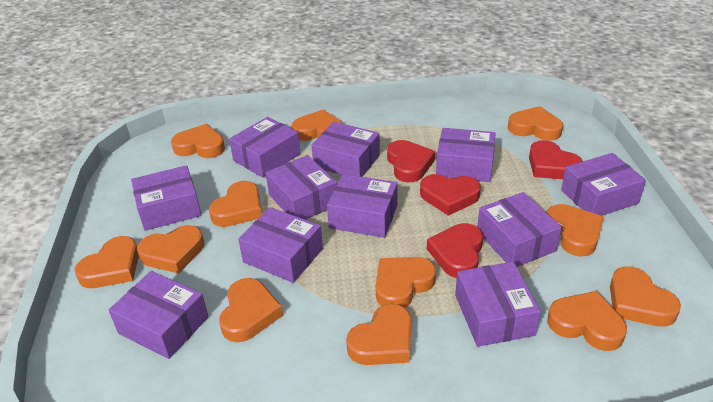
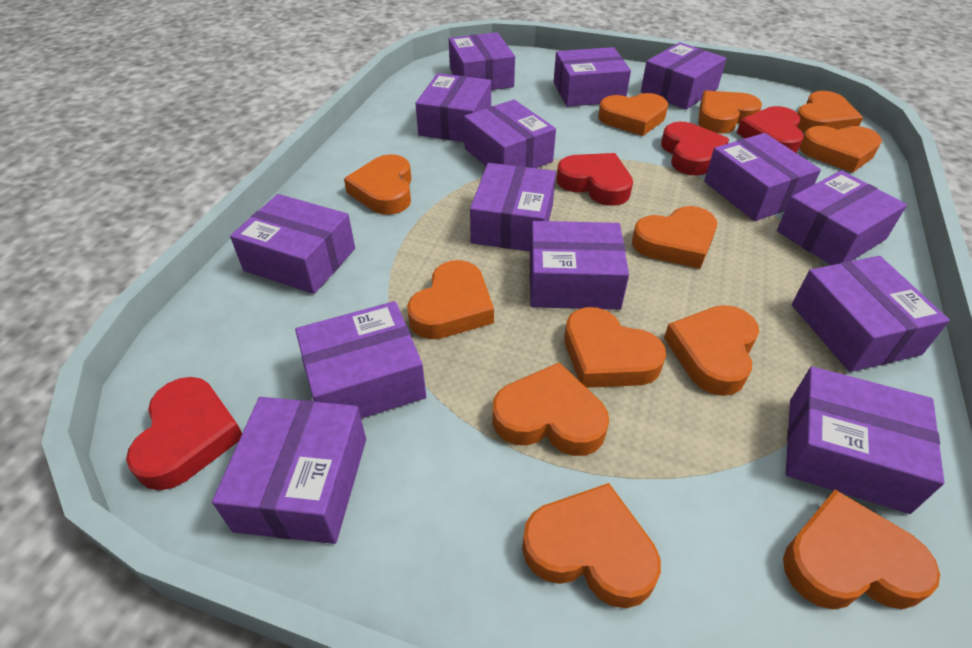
purple box: [109,271,209,359] [131,165,201,231] [229,117,301,178] [238,207,323,283] [266,155,337,220] [311,122,380,177] [327,174,398,238] [436,128,496,182] [455,262,541,347] [477,192,562,267] [561,153,646,216] = 11 -> [212,397,366,544] [230,194,355,294] [295,301,426,419] [415,73,491,142] [449,32,515,90] [464,100,556,168] [470,163,556,251] [530,221,629,310] [554,47,631,107] [641,42,726,110] [704,133,821,221] [777,170,907,265] [786,366,944,514] [792,256,950,372] = 14

